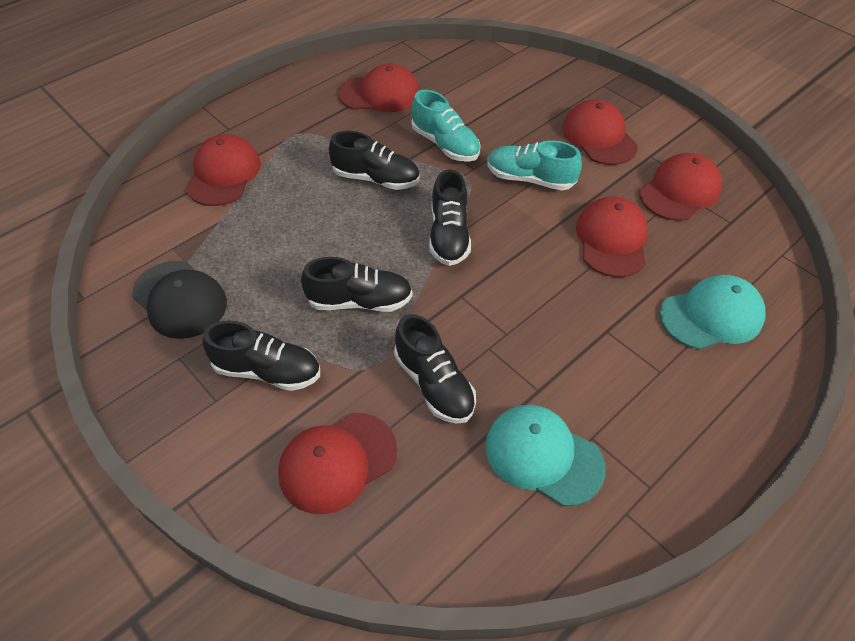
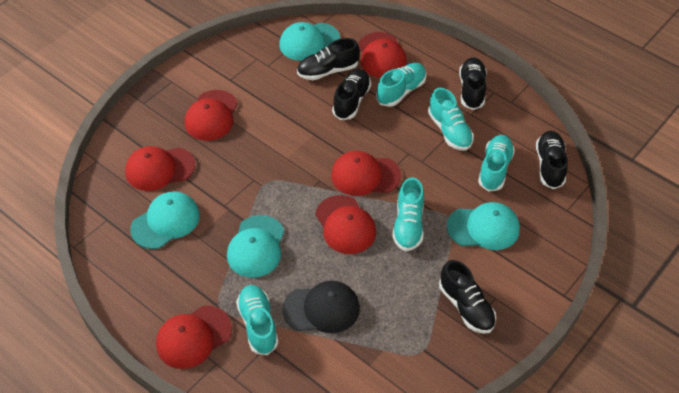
turquoise cap: [485,405,605,507] [660,275,766,350] = 2 -> [130,191,200,249] [227,215,284,278] [279,22,340,61] [447,202,520,250] = 4
turquoise shoe: [411,90,481,162] [487,140,582,191] = 2 -> [236,285,279,355] [376,63,426,107] [392,177,424,251] [428,88,474,151] [478,135,515,191] = 5

